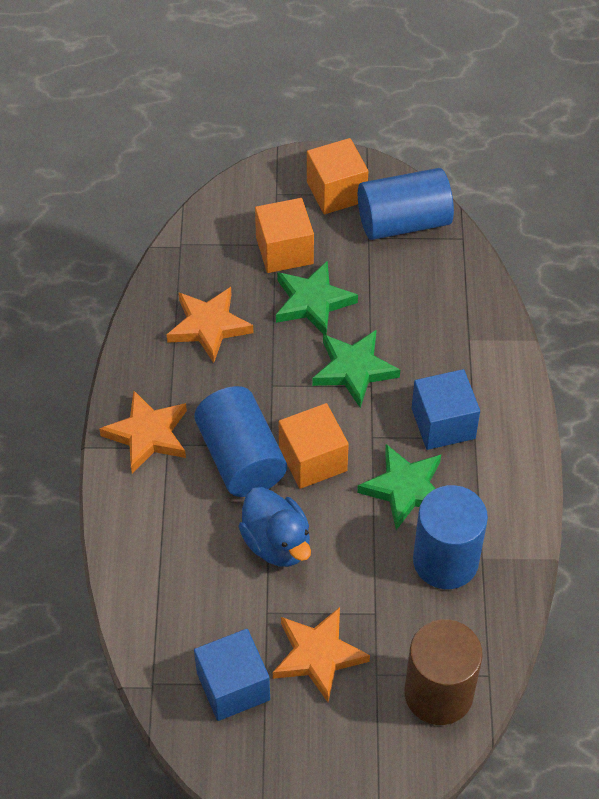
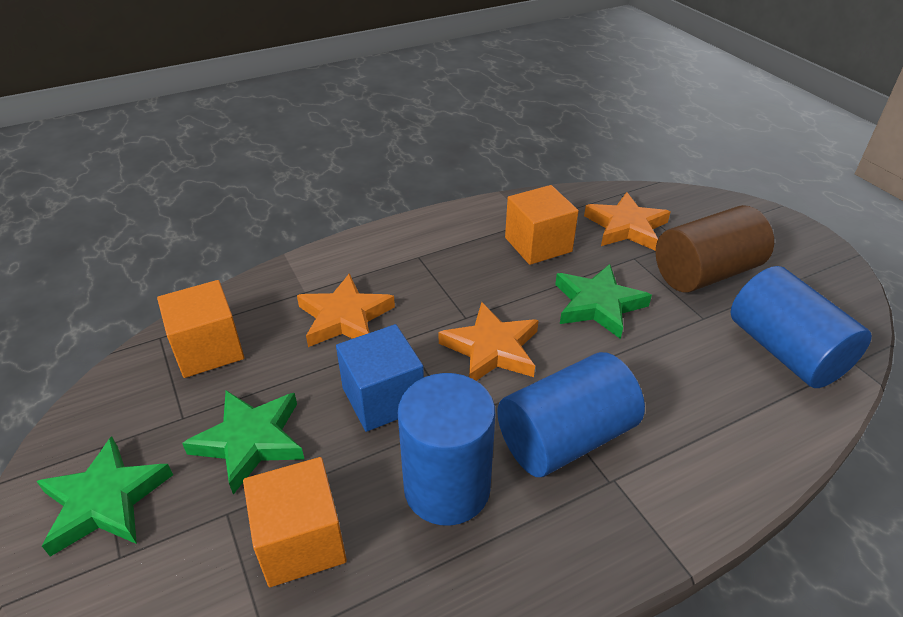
blue cube: [194,629,270,721] [412,369,480,450] = 2 -> [336,324,424,432] = 1
blue duck: [238,487,311,567] = 1 -> none = 0

